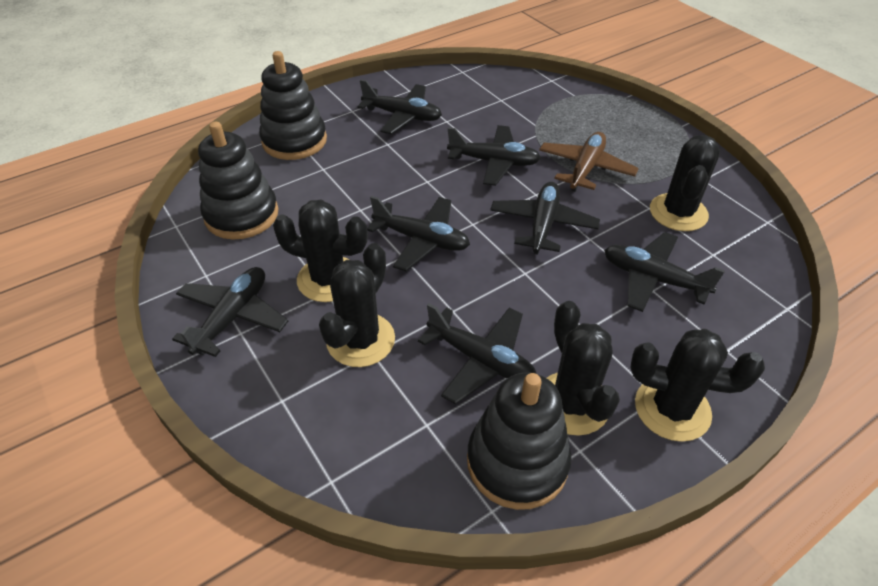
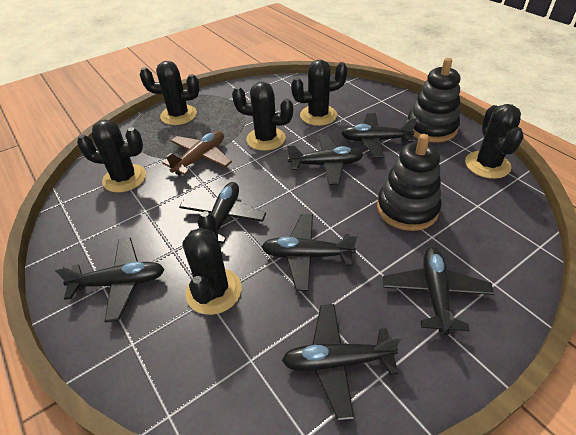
black cactus: [273,199,368,302] [319,243,395,367] [547,301,620,436] [631,329,765,442] [650,135,720,231] = 5 -> [77,120,146,192] [140,61,200,125] [183,211,242,315] [232,82,293,151] [291,60,348,126] [465,104,523,179] = 6
black stacking toy: [198,122,278,239] [259,51,327,160] [467,373,572,510] = 3 -> [377,134,442,231] [408,58,460,142] = 2

